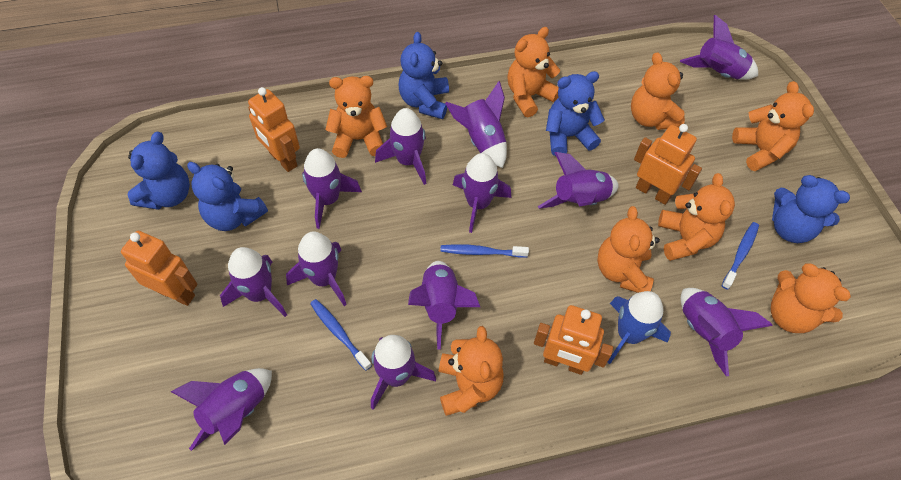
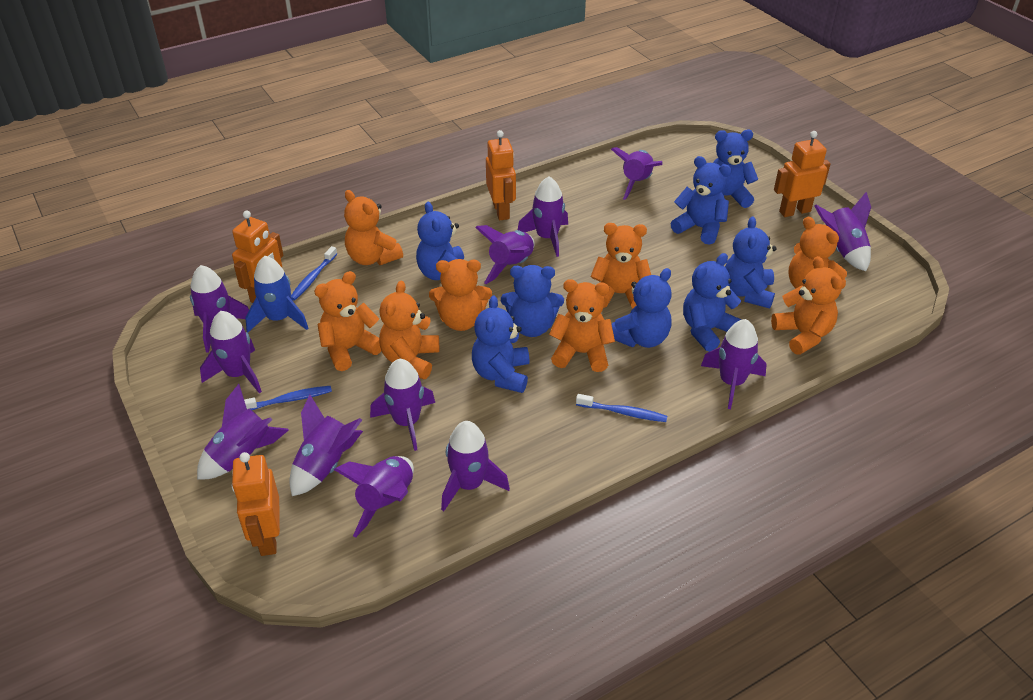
blue teddy bear: [128,132,190,210] [187,162,268,231] [399,32,449,119] [546,71,605,156] [772,175,850,243] = 5 -> [416,202,464,280] [472,295,530,393] [501,265,564,337] [611,268,672,348] [670,156,732,245] [683,253,742,352] [713,130,758,208] [725,217,777,309] = 8

